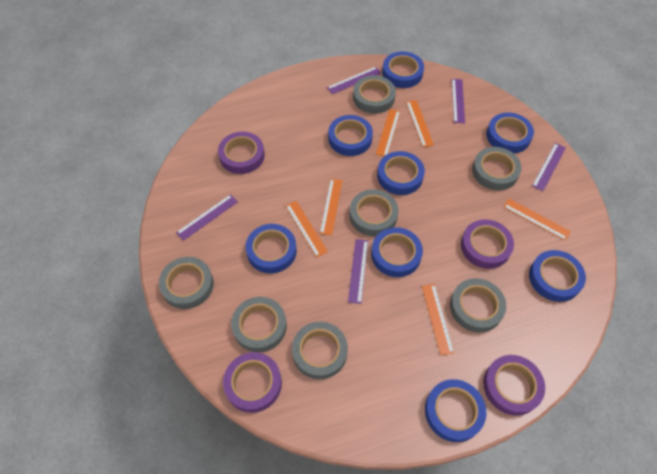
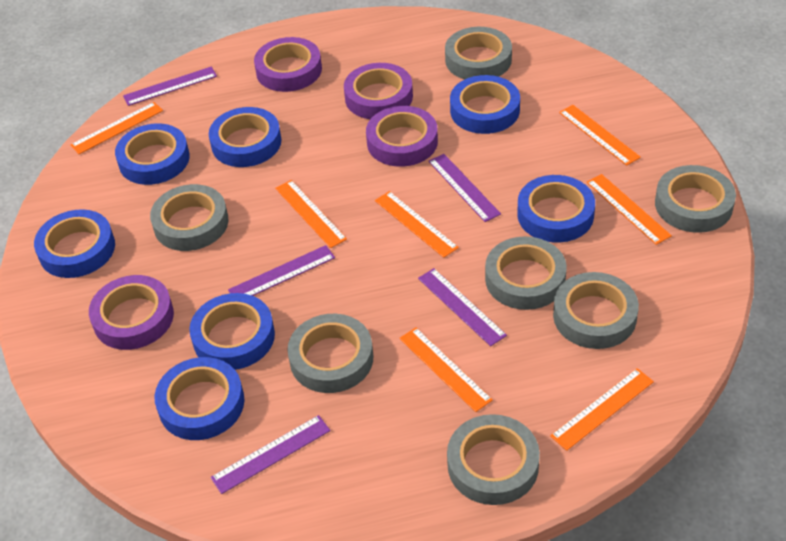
blue tape: [245,224,297,273] [328,115,373,156] [371,227,423,277] [377,151,425,195] [382,52,424,88] [425,379,486,442] [486,112,534,153] [529,250,586,302] = 8 -> [34,209,115,278] [115,123,190,185] [155,357,244,440] [189,293,275,370] [209,107,282,167] [450,75,520,134] [517,175,595,243] = 7
orange ruler: [286,201,328,257] [320,179,342,236] [376,109,400,156] [406,100,434,147] [422,284,454,355] [503,199,571,241] = 6 -> [70,102,163,154] [275,180,347,248] [375,191,459,258] [399,327,493,412] [550,368,654,451] [559,105,641,166] [587,174,672,245] = 7

